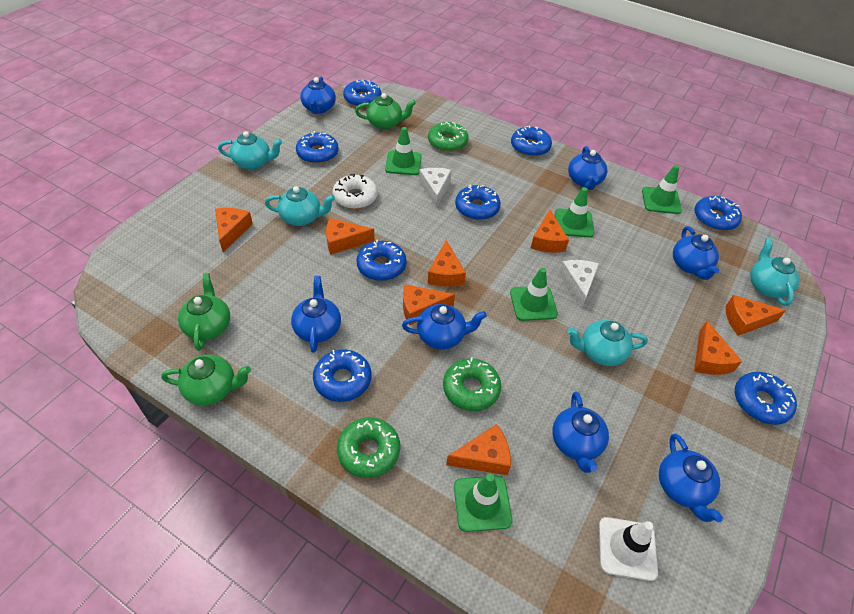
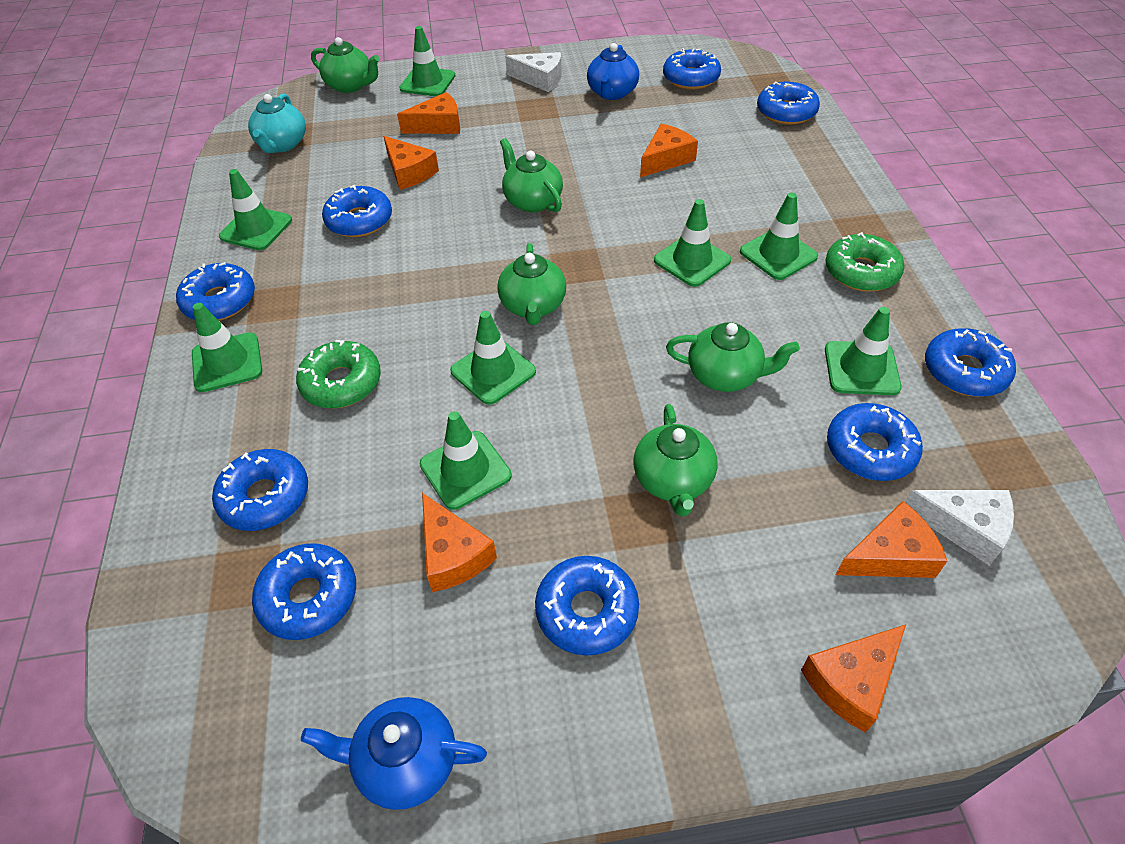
blue donut: [296,131,338,164] [313,350,371,402] [343,80,381,107] [357,240,407,281] [455,184,501,220] [511,126,552,157] [694,196,742,231] [735,372,797,425] = 8 -> [176,262,255,321] [212,449,308,531] [252,543,356,640] [322,185,392,237] [535,556,639,656] [663,48,721,89] [757,82,820,125] [827,403,923,481] [925,328,1016,397] = 9
blue teapot: [291,276,341,353] [300,77,336,114] [402,304,487,349] [552,391,609,473] [568,146,607,190] [659,433,723,522] [673,226,719,280] = 7 -> [301,697,487,810] [587,43,639,100] = 2
green donut: [337,417,400,478] [428,122,469,152] [443,357,501,411] = 3 -> [296,340,381,408] [825,232,904,292] = 2
green teapot: [161,355,251,405] [178,273,230,351] [355,93,416,130] = 3 -> [311,37,380,93] [497,243,566,325] [500,138,563,212] [634,404,718,516] [666,322,800,392] = 5
green traffic cone: [385,127,422,175] [454,474,512,532] [510,268,558,321] [555,187,594,237] [642,165,682,214] = 5 -> [192,303,262,392] [219,169,292,250] [399,26,455,96] [420,411,512,510] [450,311,536,405] [654,199,731,287] [740,193,818,280] [825,307,902,395] = 8
orange cheese: [215,208,253,253] [326,218,375,255] [403,284,455,325] [428,240,466,287] [446,424,511,475] [531,210,569,253] [694,321,742,375] [726,295,786,336] = 8 -> [384,136,439,190] [397,92,460,134] [422,493,497,592] [640,124,698,177] [801,624,906,733] [836,501,947,578] = 6
turquoise teapot: [218,131,282,170] [265,186,335,226] [568,320,648,366] [750,238,800,306] = 4 -> [248,93,306,153] = 1
white donut: [332,174,378,209] = 1 -> none = 0
white traffic cone: [599,517,658,581] = 1 -> none = 0

